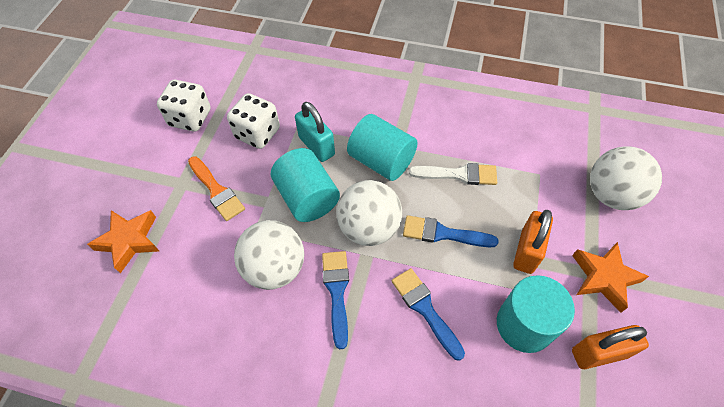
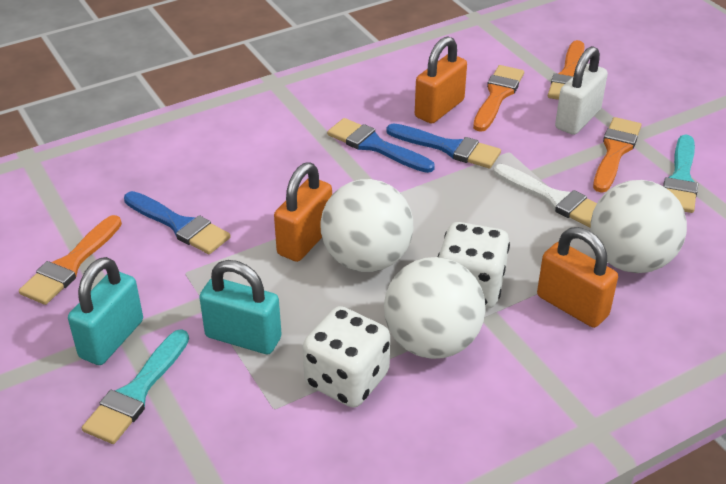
orange brush: [188,156,245,221] = 1 -> [19,215,122,305] [473,65,524,132] [548,40,585,100] [593,117,641,193] = 4
orange padlock: [513,210,553,274] [572,325,649,369] = 2 -> [274,163,332,262] [415,36,467,124] [537,227,618,328] = 3
orange star: [87,210,159,273] [572,242,649,313] = 2 -> none = 0
turquoise brush: none = 0 -> [82,329,189,444] [663,134,698,213] = 2
turquoise cylinder: [271,148,340,222] [347,114,418,181] [497,275,575,353] = 3 -> none = 0
turquoise padlock: [295,102,335,162] = 1 -> [68,257,143,365] [199,260,282,354] = 2
white padlock: none = 0 -> [555,46,608,135] = 1

